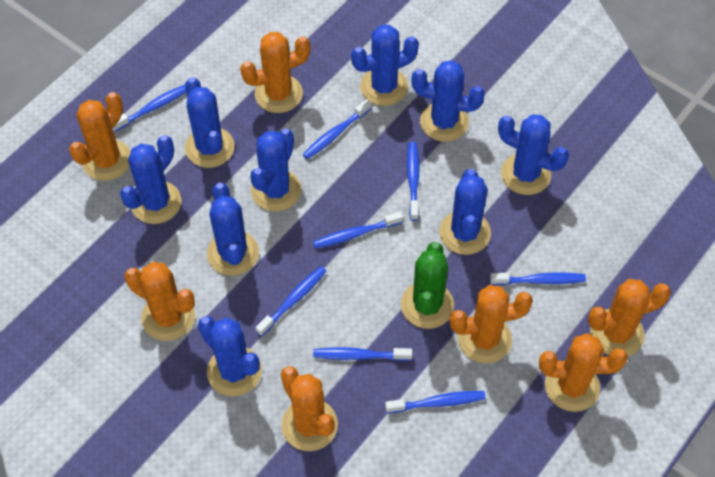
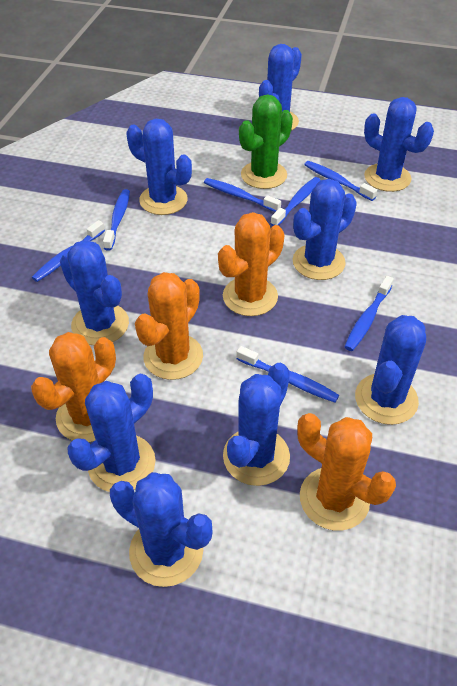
blue toothbrush: [113,85,186,131] [256,266,326,336] [303,99,371,159] [313,212,403,249] [313,347,413,361] [385,391,486,413] [407,142,420,221] [490,272,586,285] = 8 -> [32,220,105,282] [103,189,130,251] [204,178,281,212] [237,346,339,403] [270,177,320,226] [304,161,377,201] [344,276,394,351] = 7
orange cactus: [69,92,131,181] [125,262,195,341] [240,32,310,113] [281,366,338,451] [450,285,533,364] [539,333,628,412] [588,279,671,356] = 7 -> [31,332,116,442] [135,272,203,380] [218,212,284,316] [297,413,396,531] = 4

